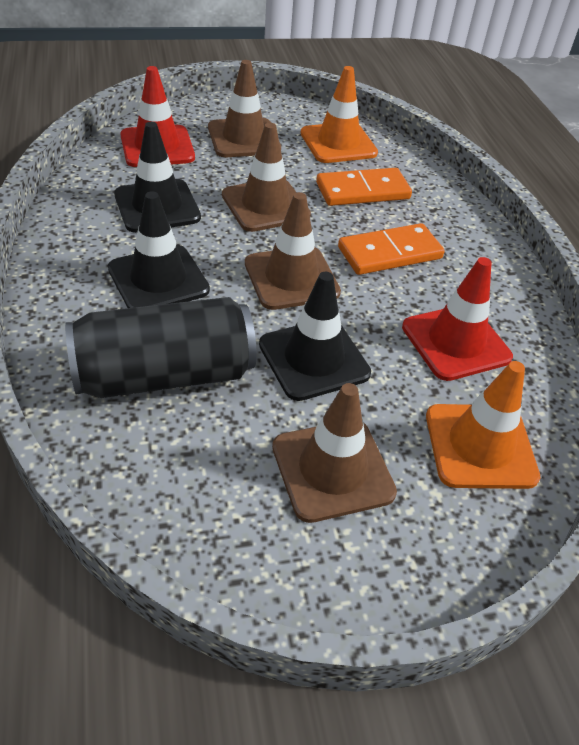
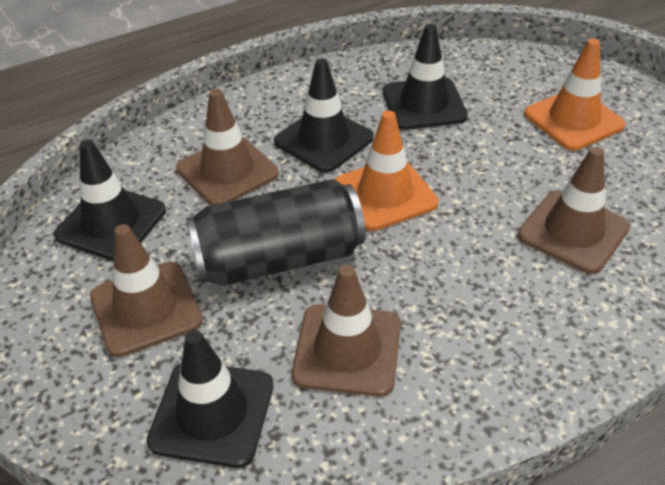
black traffic cone: [108,191,210,308] [114,122,201,233] [259,272,371,401] = 3 -> [54,140,166,261] [147,330,273,468] [274,58,374,173] [383,24,468,130] = 4
orange domino: [316,168,412,206] [338,223,445,275] = 2 -> none = 0
red traffic cone: [120,66,195,167] [402,257,513,381] = 2 -> none = 0

